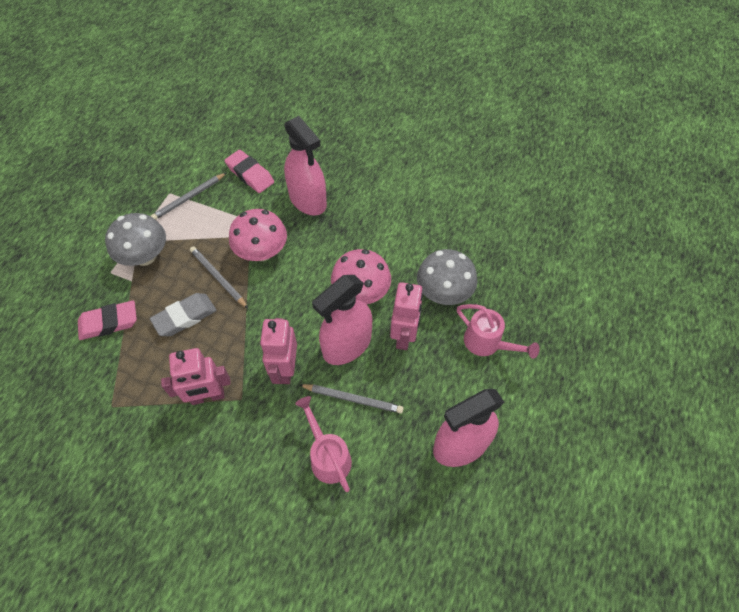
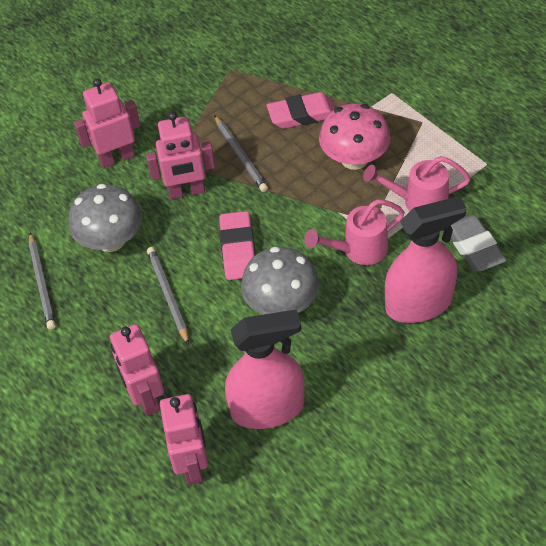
pink mushroom: [229,209,287,261] [331,249,391,305] = 2 -> [319,103,390,170] = 1
pink robot: [161,348,231,405] [260,318,297,384] [390,282,423,350] = 3 -> [74,78,141,168] [110,324,164,416] [146,112,215,199] [160,394,208,485] = 4
pink spray bottle: [284,116,327,216] [312,275,372,365] [433,389,505,467] = 3 -> [225,309,304,429] [385,196,467,323] = 2

